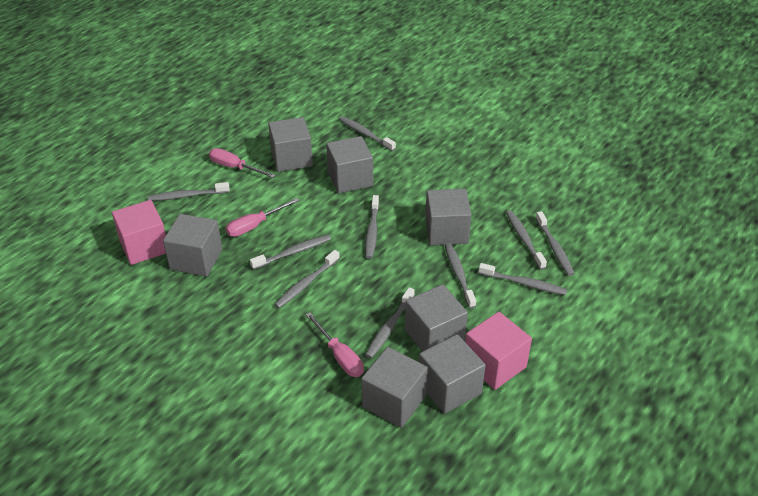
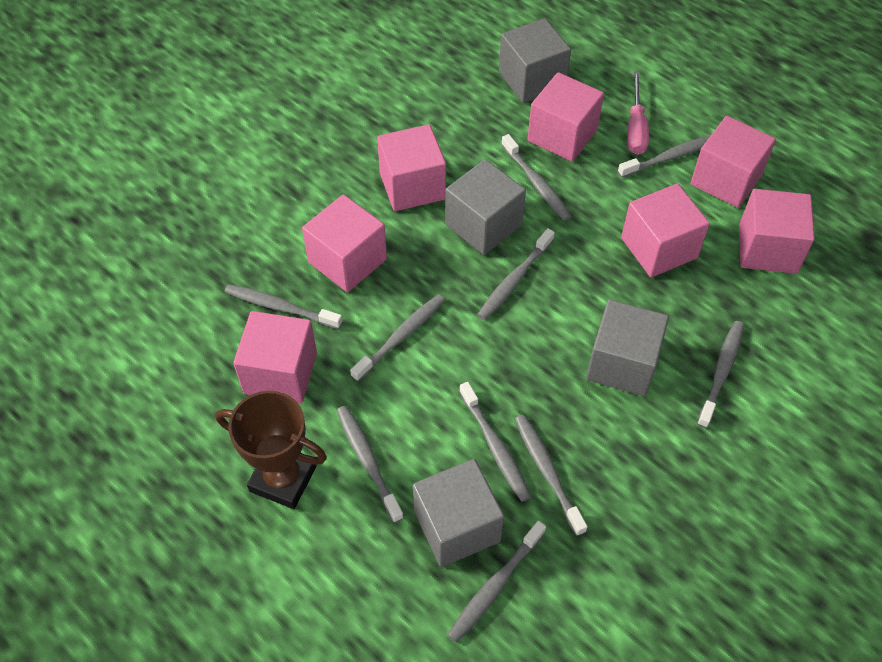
brown trophy: none = 0 -> [216,391,327,509] = 1
grey cube: [163,214,222,277] [268,117,313,172] [326,136,373,193] [361,347,428,428] [405,284,468,352] [419,334,486,414] [425,189,472,245] = 7 -> [413,459,504,567] [445,159,526,255] [499,18,571,103] [586,300,669,396] = 4
pink cube: [112,200,166,265] [465,312,532,390] = 2 -> [233,311,317,403] [302,194,387,292] [377,124,446,211] [528,72,604,162] [621,184,710,277] [690,116,776,208] [739,189,815,274] = 7
pink screwdriver: [209,148,276,178] [225,198,299,237] [306,312,364,377] = 3 -> [627,71,649,155] = 1

